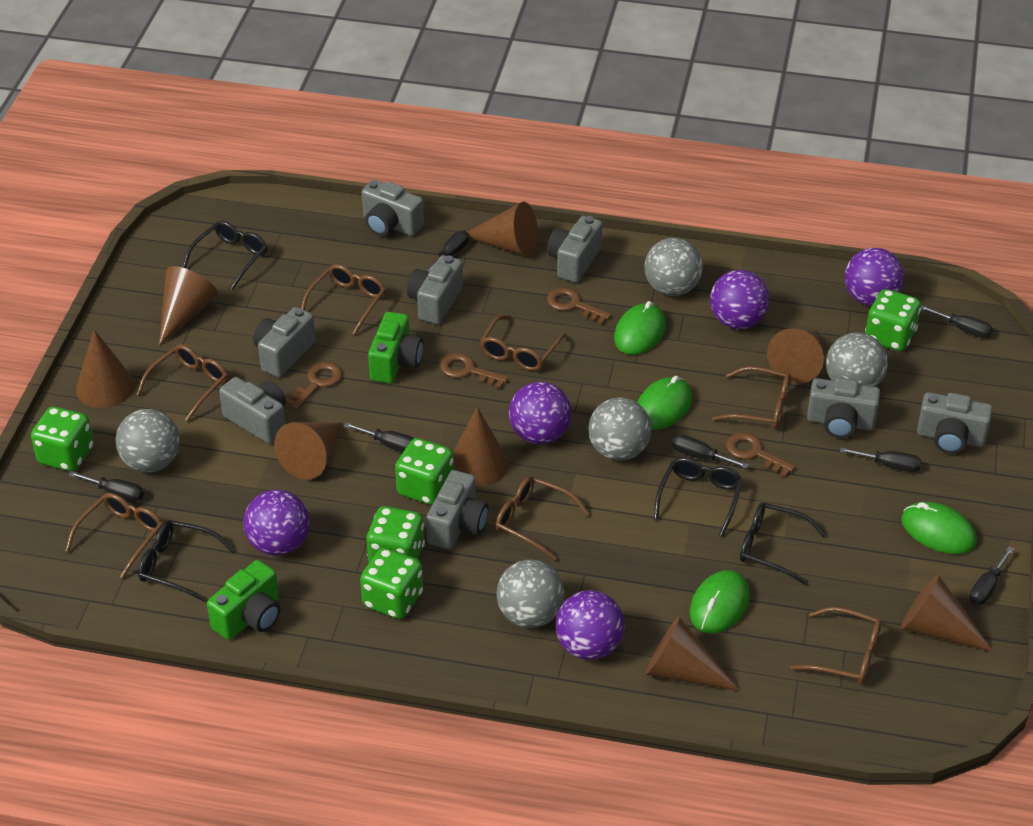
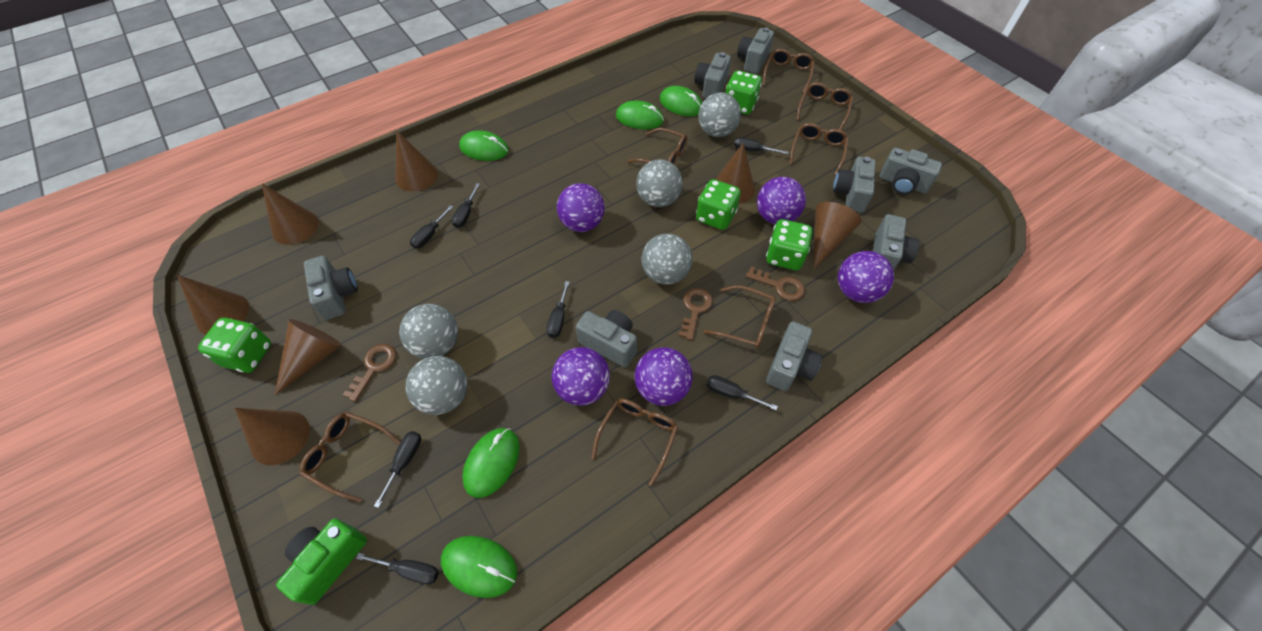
black glasses: [138,520,234,602] [182,221,268,290] [654,457,743,537] [740,502,826,585] = 4 -> none = 0
brown cone: [76,330,135,408] [159,266,218,346] [274,422,343,480] [453,407,509,487] [467,202,538,256] [645,616,741,691] [767,328,824,384] [901,574,994,652] = 8 -> [177,275,249,335] [235,408,310,465] [262,184,319,245] [275,319,342,395] [395,131,438,192] [715,143,755,204] [814,202,862,269] = 7
brown key: [285,362,342,410] [440,353,509,389] [547,287,611,324] [726,432,795,477] = 4 -> [343,344,396,402] [679,288,713,340] [746,266,805,301] = 3
green camera: [207,560,280,640] [368,312,423,383] = 2 -> [276,519,367,605] = 1
green dice: [31,407,94,471] [360,547,423,619] [367,506,425,563] [395,438,454,505] [865,289,921,351] = 5 -> [198,318,271,373] [696,179,741,230] [726,71,762,115] [766,219,813,270] = 4
green mouse: [614,301,666,355] [637,376,692,430] [690,570,750,633] [901,502,977,554] = 4 -> [441,536,517,598] [459,131,509,161] [462,428,520,498] [616,101,664,129] [660,86,702,117] = 5

